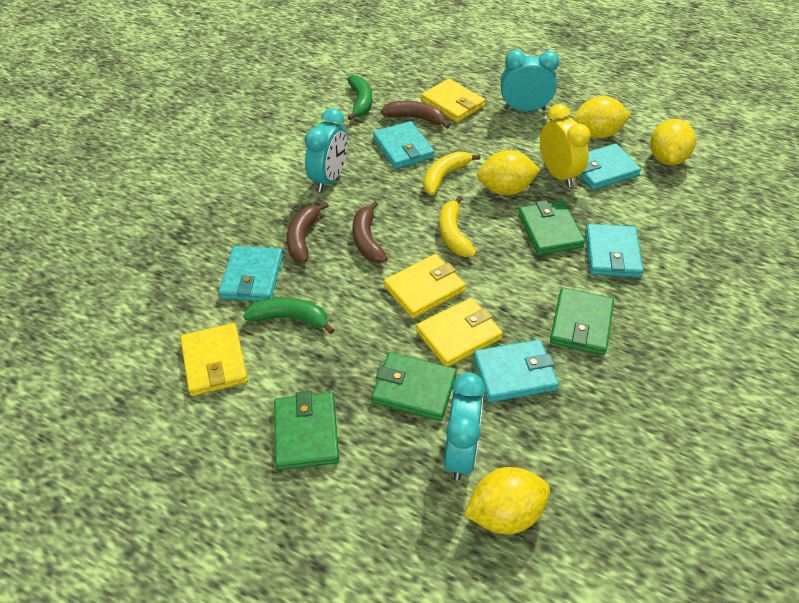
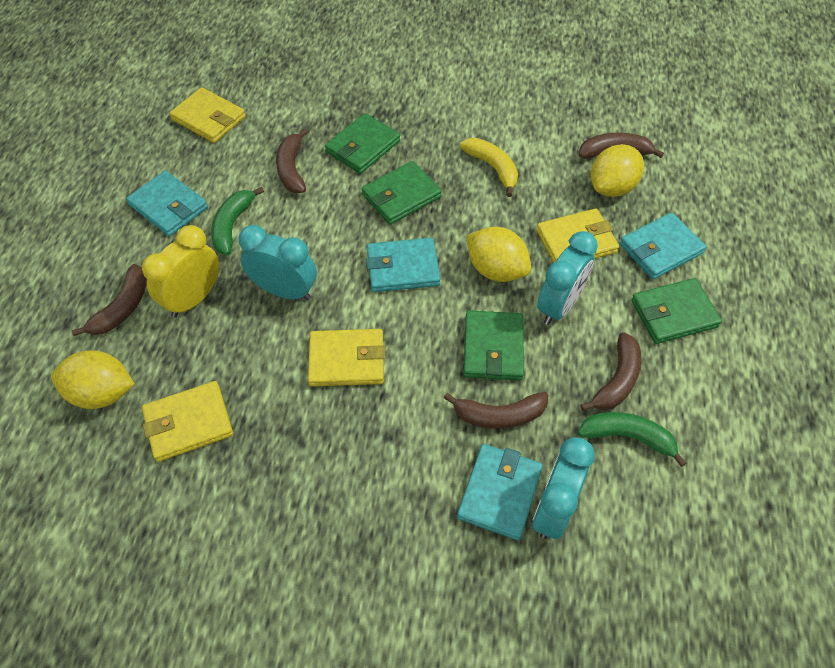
brown banana: [287,202,329,262] [353,201,388,263] [381,101,450,129] = 3 -> [71,264,147,336] [276,128,308,193] [444,392,548,429] [579,133,664,159] [580,332,641,411] = 5
turquoise wallet: [218,246,283,301] [373,121,434,169] [473,339,559,402] [579,143,641,190] [585,224,643,278] = 5 -> [126,171,208,236] [366,238,440,292] [457,444,543,540] [620,212,706,279] = 4
yellow banana: [423,151,481,195] [439,196,476,257] = 2 -> [460,138,518,197] = 1
yellow lemon: [464,467,550,534] [477,150,540,195] [573,96,631,139] [650,119,696,165] = 4 -> [51,350,134,409] [466,227,531,282] [591,144,644,197] = 3

